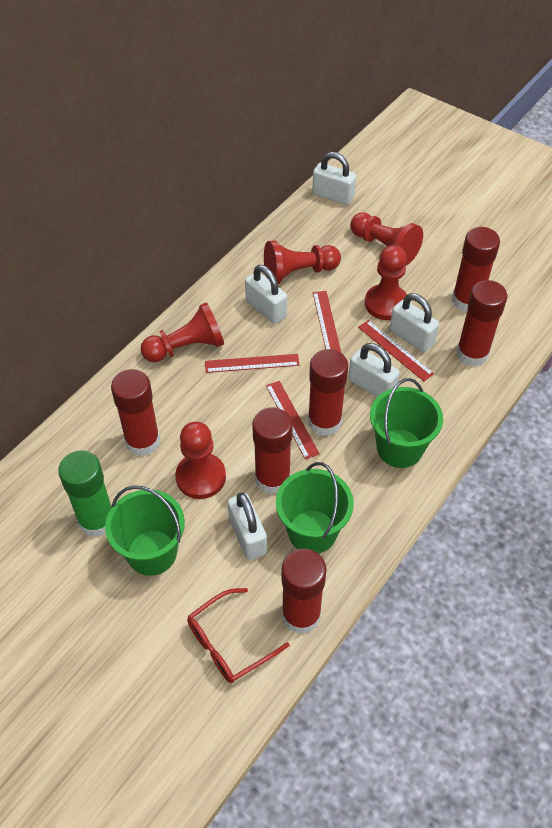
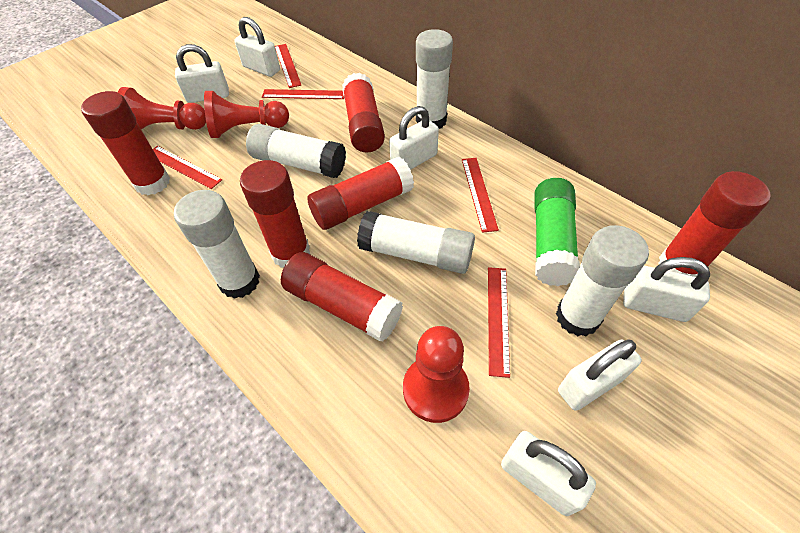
green bucket: [105,485,185,576] [276,462,354,554] [370,378,443,468] = 3 -> none = 0
red glasses: [187,588,290,683] = 1 -> none = 0
red pawn: [141,302,224,362] [175,422,226,499] [264,240,341,284] [350,212,423,265] [365,245,407,320] = 5 -> [117,87,206,130] [204,91,289,138] [403,326,470,423] = 3
red ruler: [205,354,299,373] [266,381,320,460] [313,291,341,353] [358,320,434,381] = 4 -> [153,146,222,189] [262,89,344,99] [275,44,301,88] [462,158,499,233] [488,267,510,378] = 5
white glue stick: none = 0 -> [174,190,260,299] [246,124,346,178] [357,211,475,274] [416,29,453,129] [556,225,649,336] = 5
white padlock: [228,493,267,560] [245,265,287,324] [312,152,356,205] [348,343,400,397] [390,293,439,352] = 5 -> [175,44,229,103] [234,17,280,77] [389,106,439,170] [501,431,596,516] [558,339,642,411] [623,257,710,322] = 6

